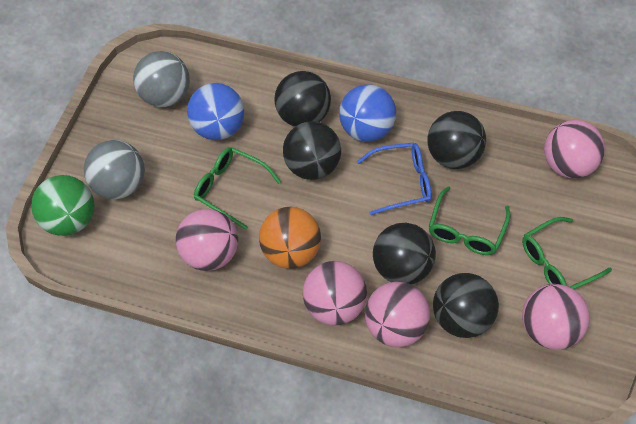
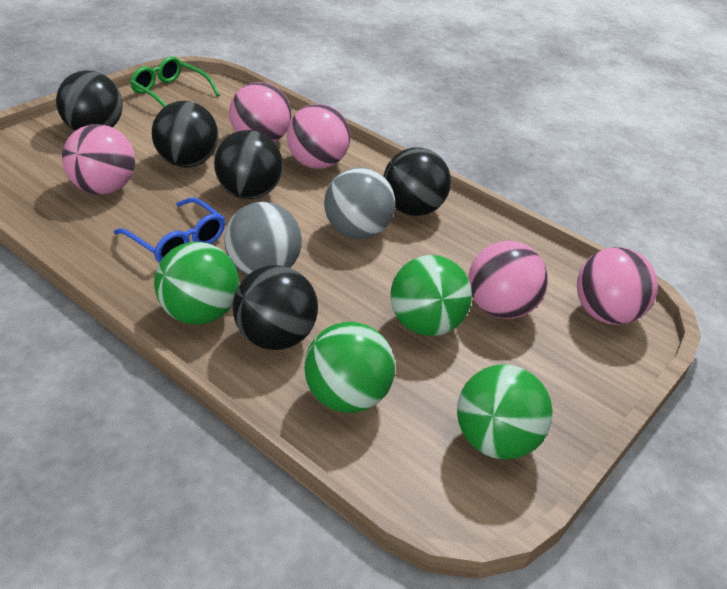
blue ball: [187,83,244,140] [339,85,396,142] = 2 -> none = 0
green ball: [31,175,95,236] = 1 -> [154,242,239,325] [304,322,395,413] [390,255,472,336] [457,364,553,459] = 4
green glasses: [194,147,281,230] [429,186,511,255] [522,217,612,289] = 3 -> [130,56,220,107] = 1
orange ball: [259,207,321,269] = 1 -> none = 0

